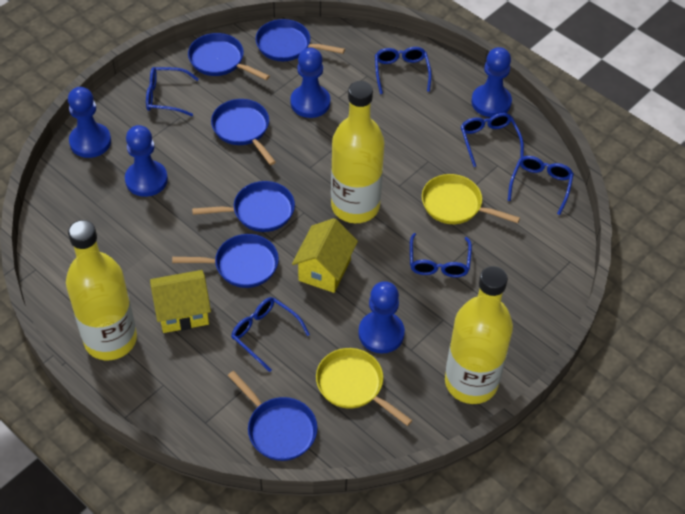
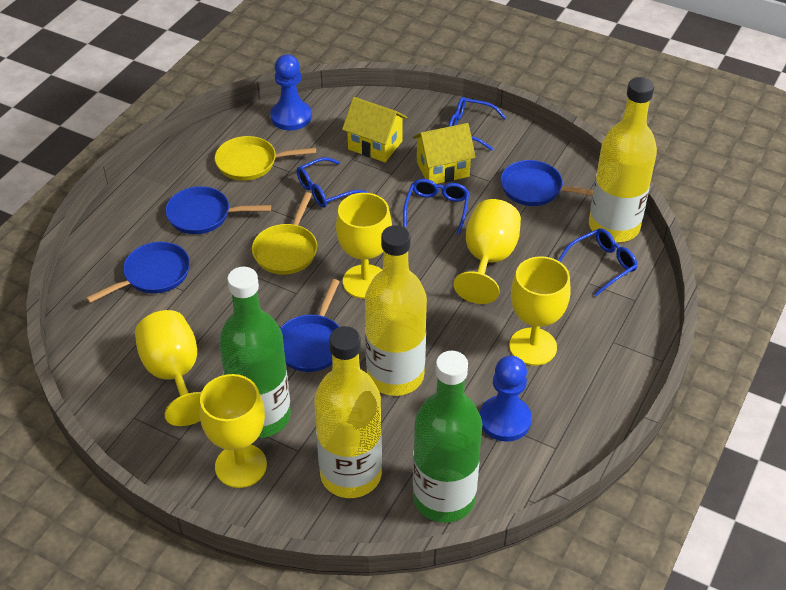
blue glasses: [146,67,199,116] [231,297,310,372] [375,47,432,94] [410,233,472,277] [461,113,524,167] [508,156,574,215] = 6 -> [297,157,367,208] [403,179,469,235] [448,97,506,151] [558,228,637,296] = 4
blue pan: [172,234,279,288] [188,33,270,80] [192,181,295,232] [211,99,276,165] [228,371,318,461] [255,19,345,61] = 6 -> [86,242,190,303] [165,186,271,234] [280,279,340,372] [500,160,593,206] = 4
blue pawn: [68,87,111,158] [125,125,168,197] [290,48,330,118] [358,281,405,354] [471,47,512,117] = 5 -> [270,54,312,131] [480,356,532,442] = 2
green bottle: none = 0 -> [219,267,291,438] [413,351,482,523] = 2
yellow goblet: none = 0 -> [135,310,201,426] [200,374,267,488] [336,193,392,299] [454,199,521,304] [509,256,570,366] = 5

